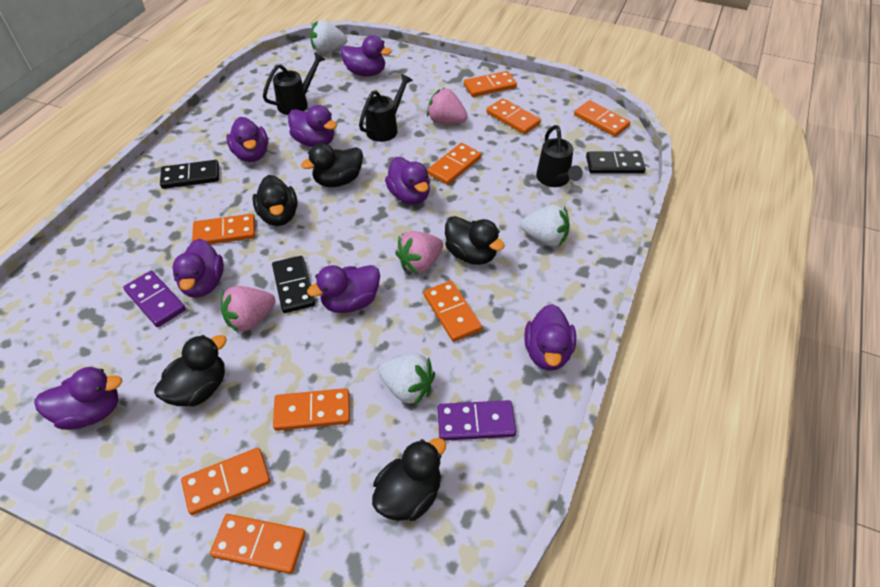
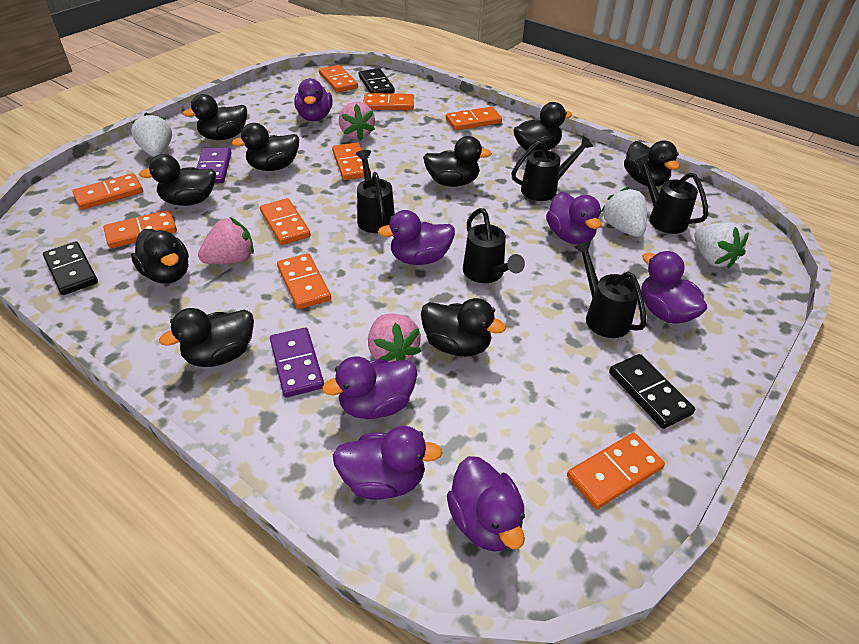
black duck: [154,335,227,407] [252,175,298,226] [301,143,363,187] [372,438,446,521] [445,216,505,265] = 5 -> [131,229,189,284] [139,154,216,206] [159,308,254,367] [183,94,247,140] [232,123,299,171] [421,298,506,357] [423,136,492,187] [513,102,572,151] [624,140,679,187] = 9
black watering can: [263,53,326,115] [359,74,413,142] [536,125,583,187] = 3 -> [356,150,395,233] [463,208,525,283] [511,136,593,201] [574,240,647,338] [634,154,708,234] = 5
purple duck: [34,367,122,430] [173,239,224,298] [226,117,268,162] [288,105,337,147] [307,265,380,313] [340,35,392,76] [385,157,430,205] [524,304,576,371] = 8 -> [294,78,333,121] [322,357,417,419] [333,426,443,500] [378,210,455,265] [447,456,525,552] [546,192,601,245] [641,251,707,324] = 7

